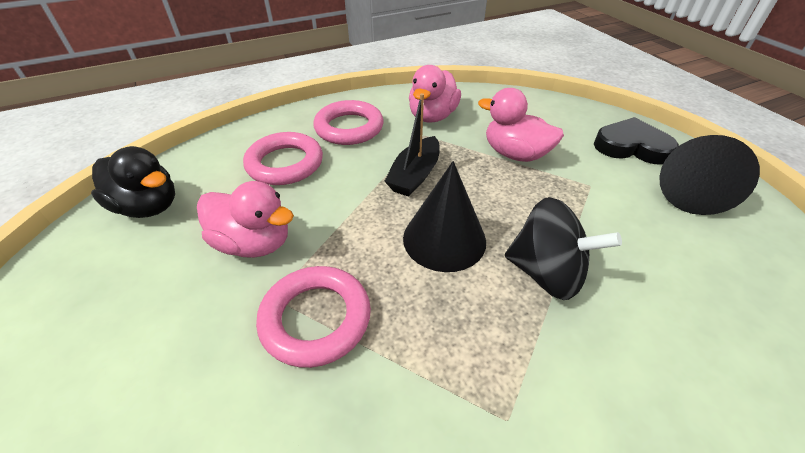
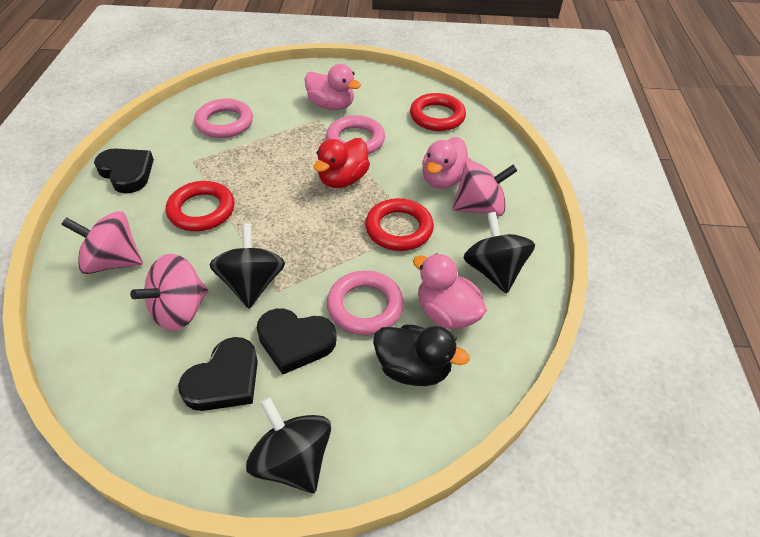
black boat: [384,93,440,197] = 1 -> none = 0
black cone: [403,161,486,272] [659,135,760,215] = 2 -> none = 0
black heart: [594,117,679,164] = 1 -> [94,148,154,193] [178,337,258,411] [257,308,337,374] = 3
black spinning top: [505,197,622,300] = 1 -> [210,223,285,308] [246,397,331,493] [463,212,535,293] = 3
pink spinning top: none = 0 -> [61,211,143,274] [130,254,208,331] [453,161,517,216] = 3
red duck: none = 0 -> [314,138,370,188] = 1
red ring: none = 0 -> [166,181,235,231] [365,198,434,251] [410,93,466,131] = 3

